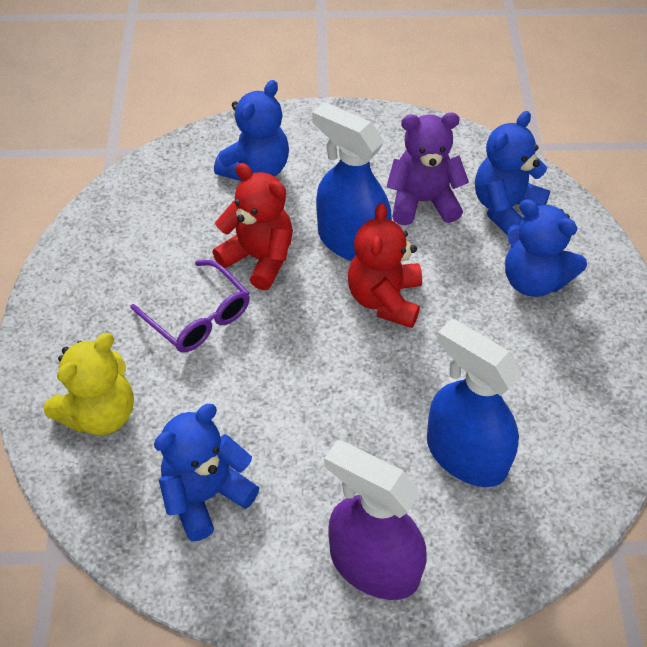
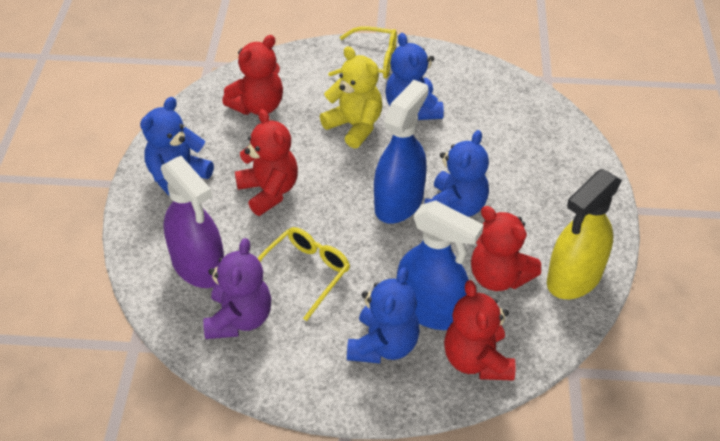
purple glasses: [130,260,250,353] = 1 -> none = 0
red teddy bear: [213,163,293,291] [348,203,422,328] = 2 -> [222,35,283,115] [235,109,298,216] [444,280,516,381] [471,206,541,291] = 4
yellow glasses: none = 0 -> [258,227,350,321] [328,26,397,79] = 2
yellow spray bottle: none = 0 -> [547,169,622,299] = 1

